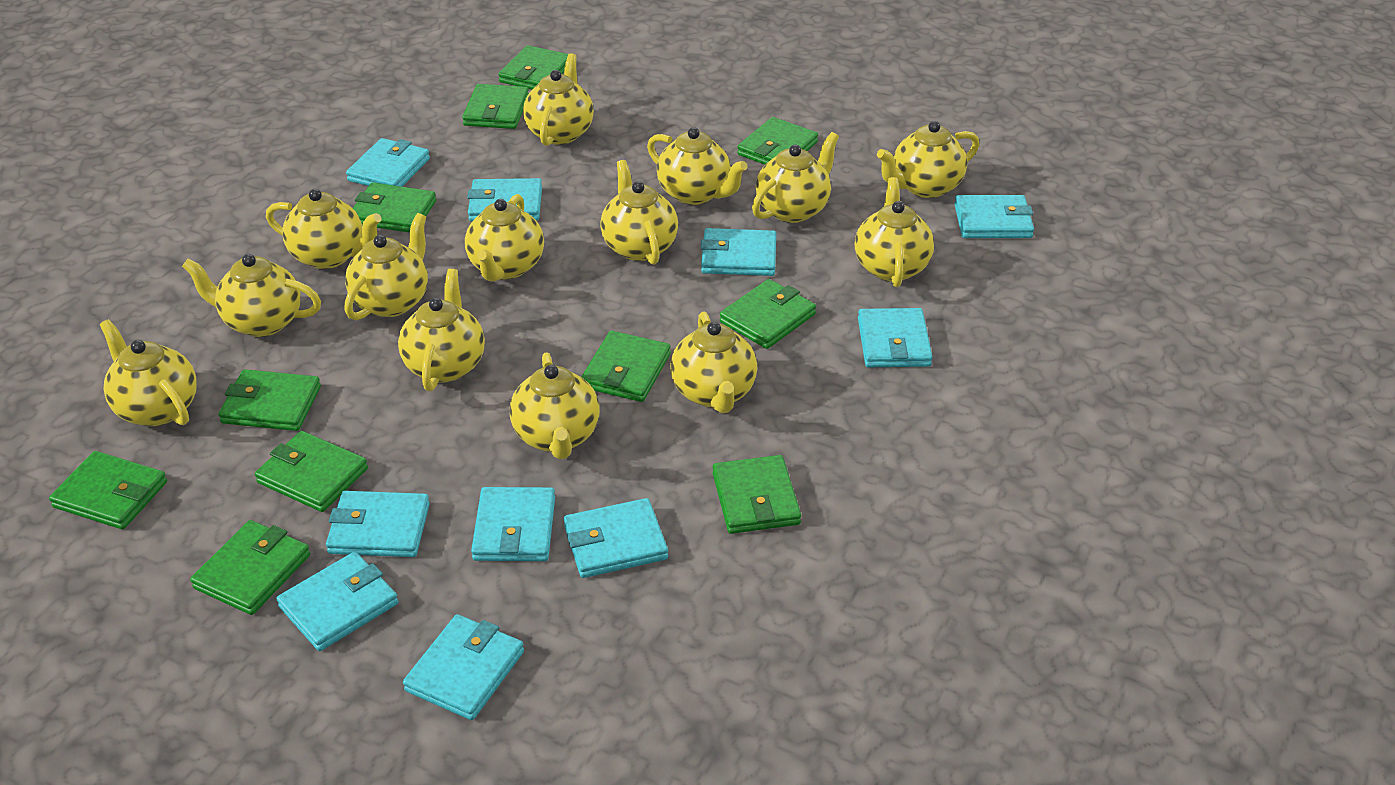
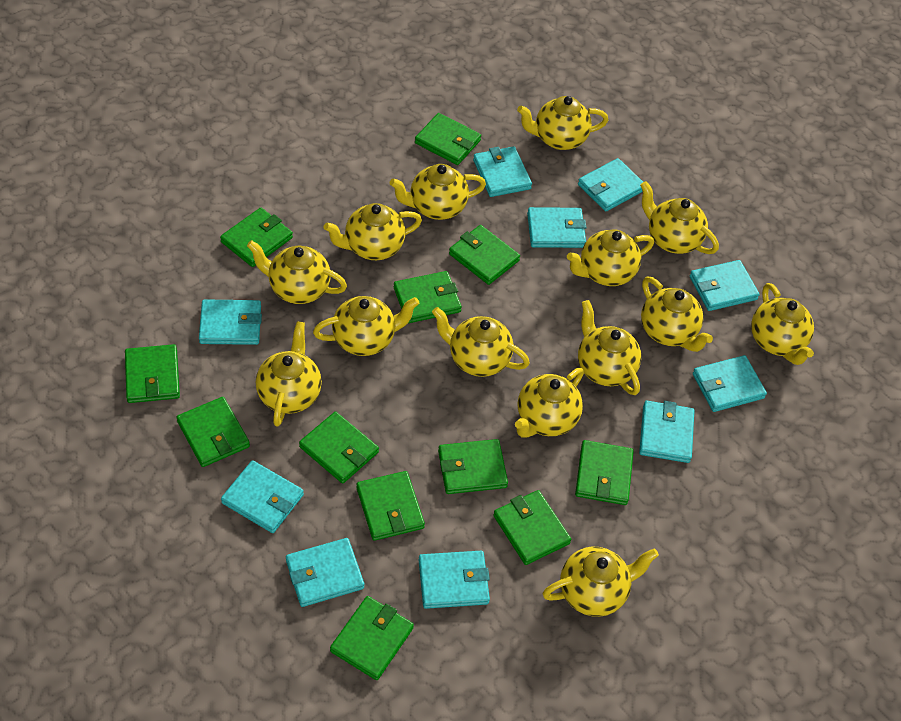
green wallet: [49,451,167,529] [190,520,310,615] [219,369,321,431] [255,431,368,512] [353,183,436,233] [462,84,529,129] [498,45,568,89] [581,331,671,402] [713,455,801,534] [720,279,816,349] [737,117,818,165] = 11 -> [125,344,180,403] [176,397,250,467] [220,208,293,267] [299,412,379,484] [330,596,414,680] [356,471,425,541] [394,271,462,323] [415,113,481,165] [438,439,508,494] [449,225,520,285] [493,490,571,565] [575,440,634,505] = 12

